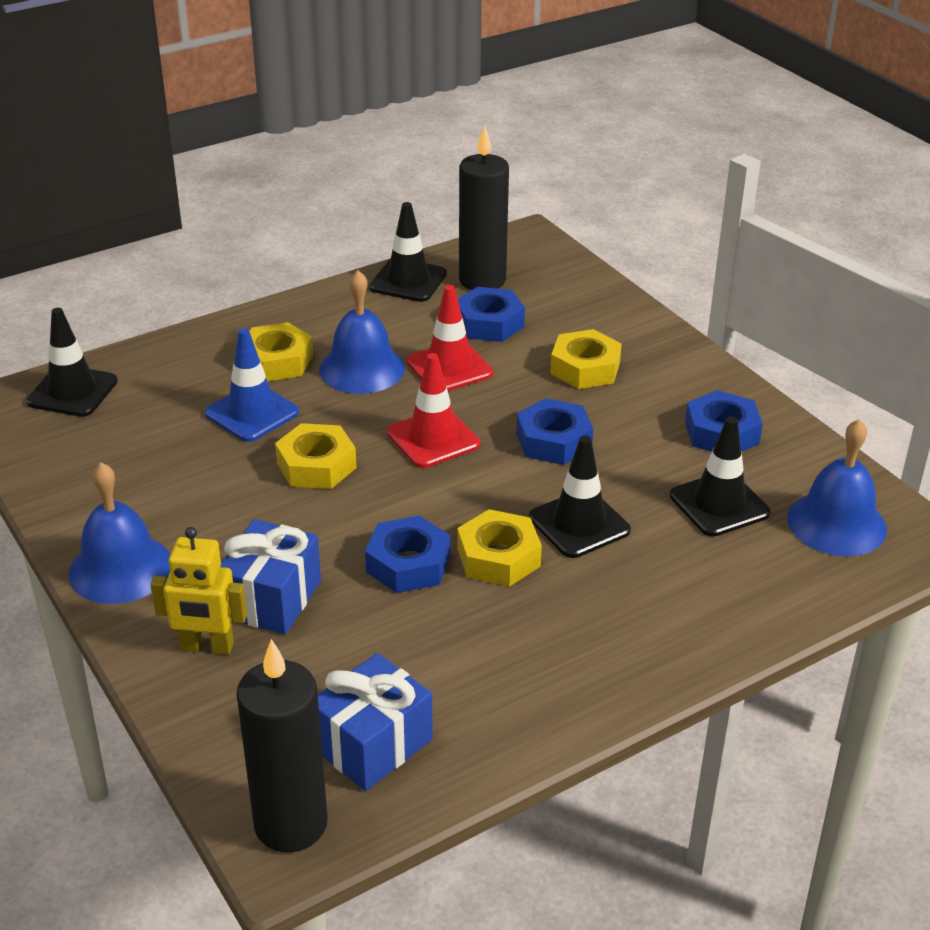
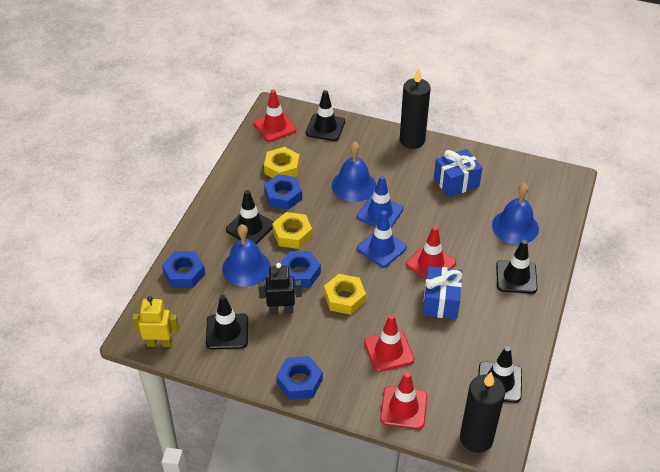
black robot: none = 0 -> [258,263,302,314] = 1
black traffic cone: [26,308,118,417] [369,202,447,302] [529,436,631,558] [670,417,770,537] = 4 -> [206,295,248,349] [226,190,273,244] [306,90,345,141] [478,346,522,403] [496,240,538,294] = 5
blue traffic cone: [205,328,299,442] = 1 -> [357,176,403,228] [357,211,407,267] = 2
red traffic cone: [387,353,480,468] [407,285,493,391] = 2 -> [254,90,296,142] [364,314,414,372] [380,372,427,429] [406,226,456,279] = 4
yellow nut: [249,322,313,381] [275,423,357,489] [457,509,542,587] [550,329,622,389] = 4 -> [264,147,300,178] [272,212,312,249] [324,274,366,315] = 3

